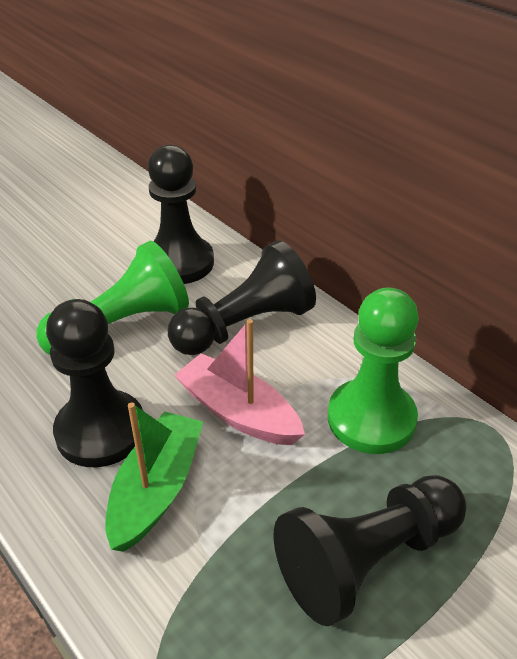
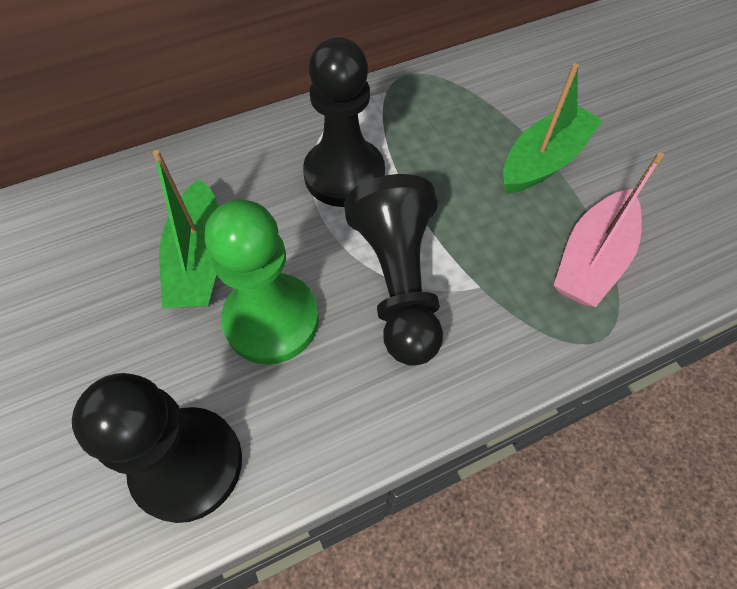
black pawn: [46,299,143,467] [148,145,214,284] [168,241,316,355] [274,475,466,626] = 4 -> [72,373,242,523] [303,37,385,207] [344,174,443,366] = 3
green boat: [105,402,203,552] = 1 -> [153,150,219,308] [503,63,603,194] = 2
green pawn: [36,241,189,355] [328,288,419,454] = 2 -> [205,199,319,364] = 1

